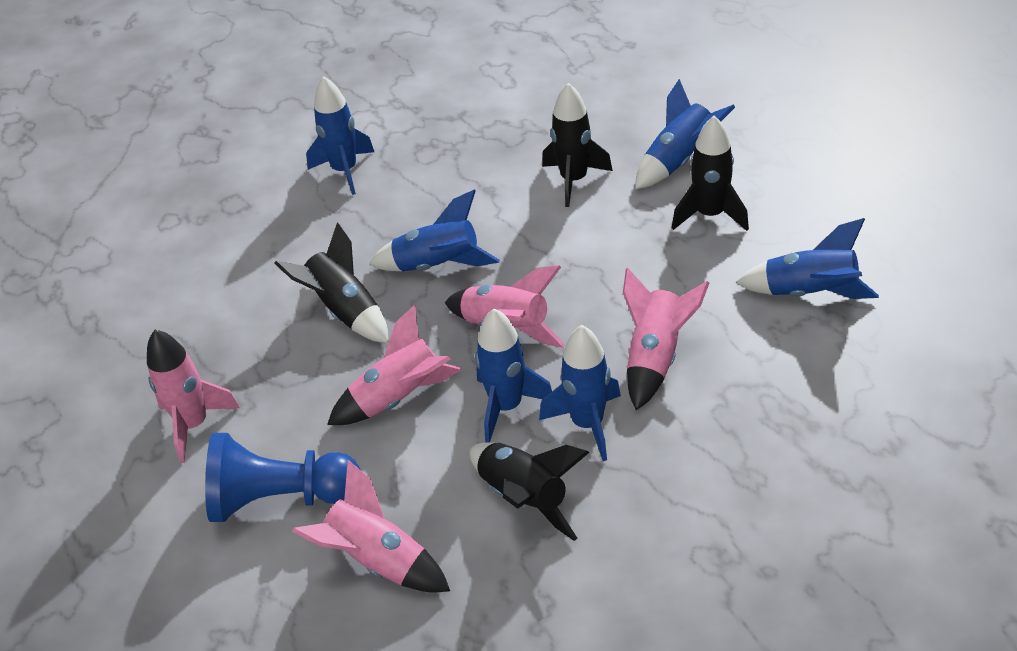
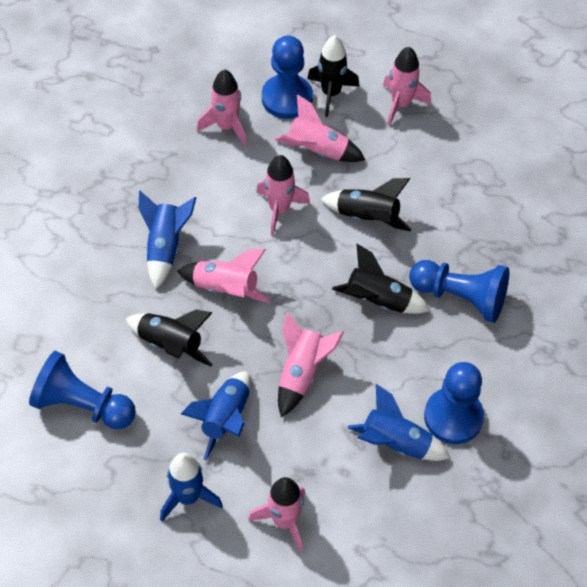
blue pawn: [205,433,360,522] = 1 -> [29,351,136,429] [262,36,313,119] [409,260,509,323] [424,362,484,444] = 4
blue rocket: [306,76,374,195] [369,190,500,271] [475,309,552,442] [539,325,621,461] [635,79,735,189] [736,218,879,299] = 6 -> [139,191,196,289] [160,453,223,521] [181,371,250,461] [348,384,451,461] = 4
pink rocket: [147,330,240,463] [292,460,450,593] [327,305,462,425] [445,265,565,348] [623,268,709,410] = 5 -> [177,249,271,303] [197,69,247,146] [248,477,305,552] [256,155,310,235] [274,94,365,162] [278,312,344,417] [383,47,431,126] = 7

